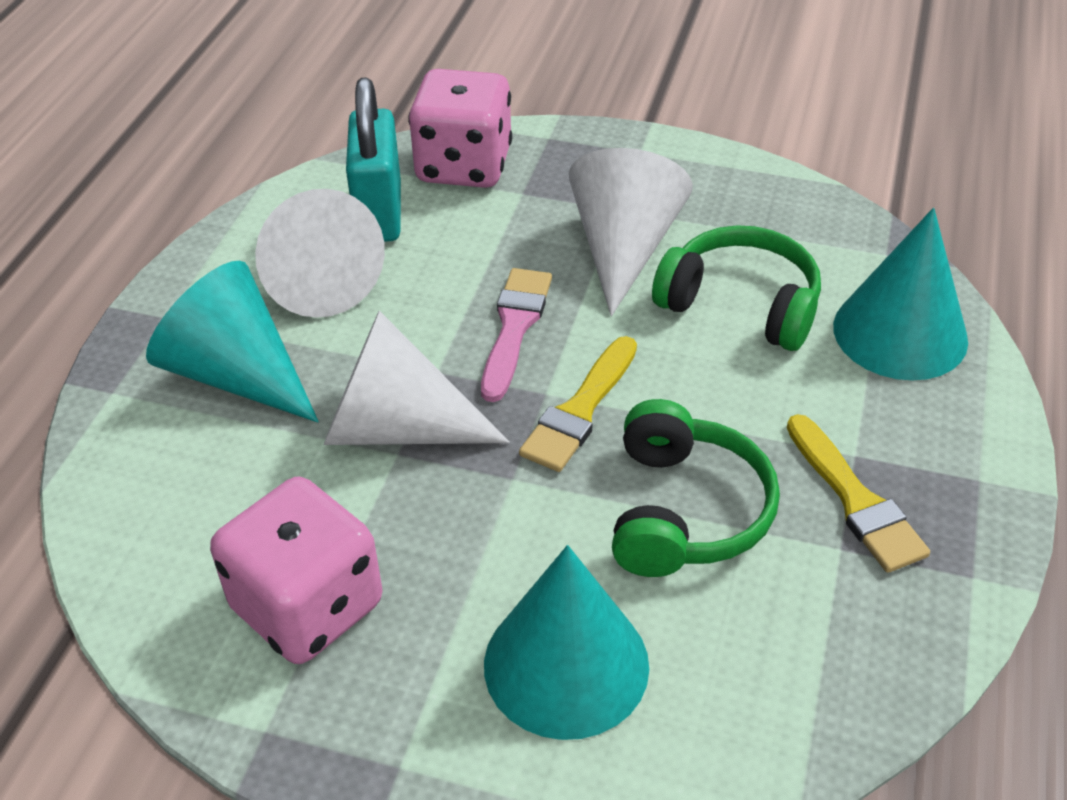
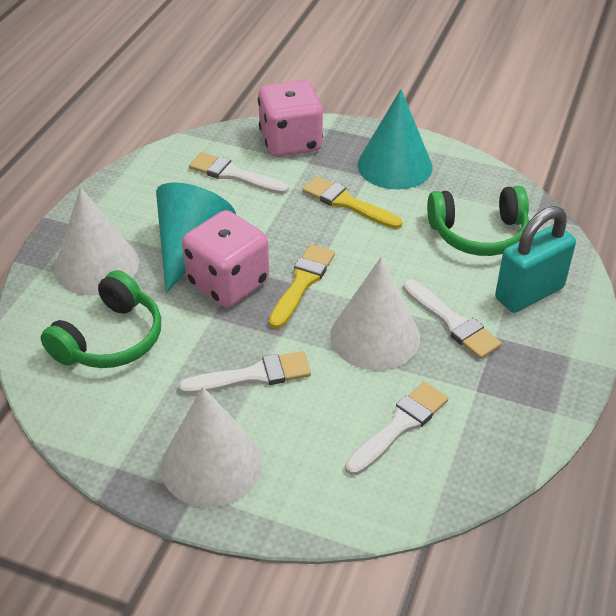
pink brush: [481,268,552,402] = 1 -> none = 0
turquoise cone: [146,261,319,422] [484,545,649,740] [833,208,968,380] = 3 -> [156,182,236,293] [358,89,433,189] = 2
white brush: none = 0 -> [179,351,311,394] [189,152,289,194] [345,382,448,475] [403,279,502,359] = 4

